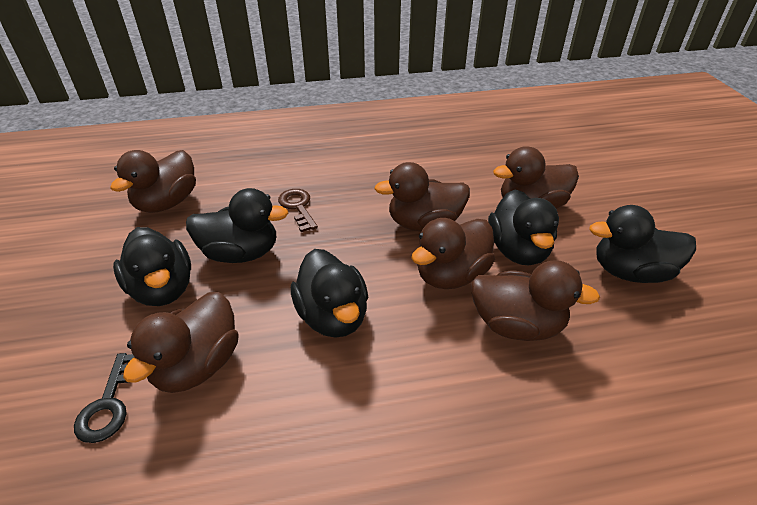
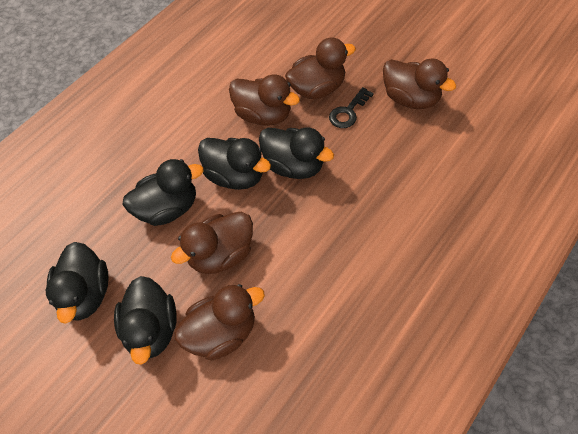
brown duck: [110,150,196,213] [123,292,239,393] [374,162,470,232] [411,218,495,289] [471,260,600,341] [493,146,579,209] = 6 -> [171,212,253,274] [174,284,265,360] [229,75,300,126] [285,38,356,99] [383,58,456,109] = 5
brown key: [278,189,318,232] = 1 -> none = 0

